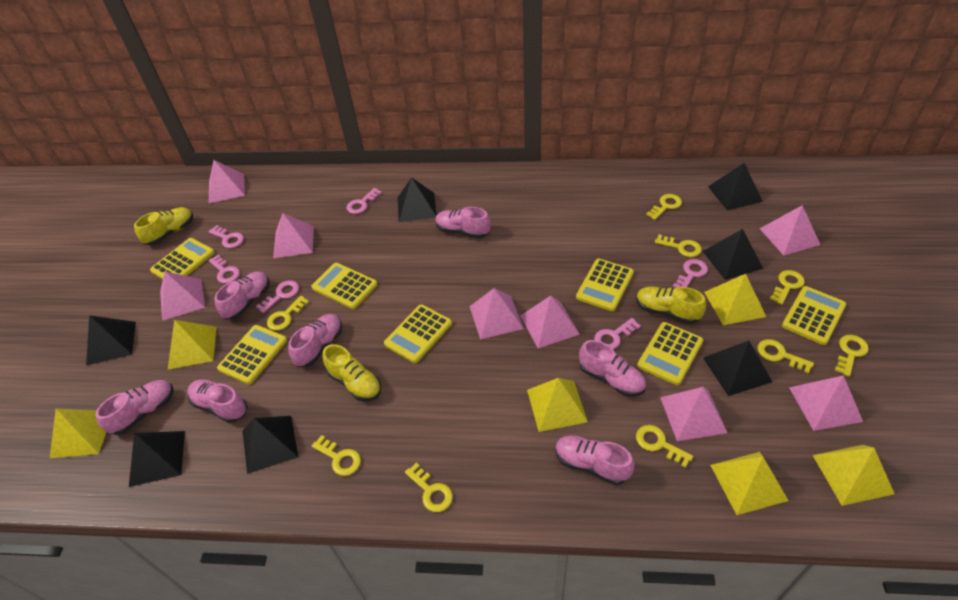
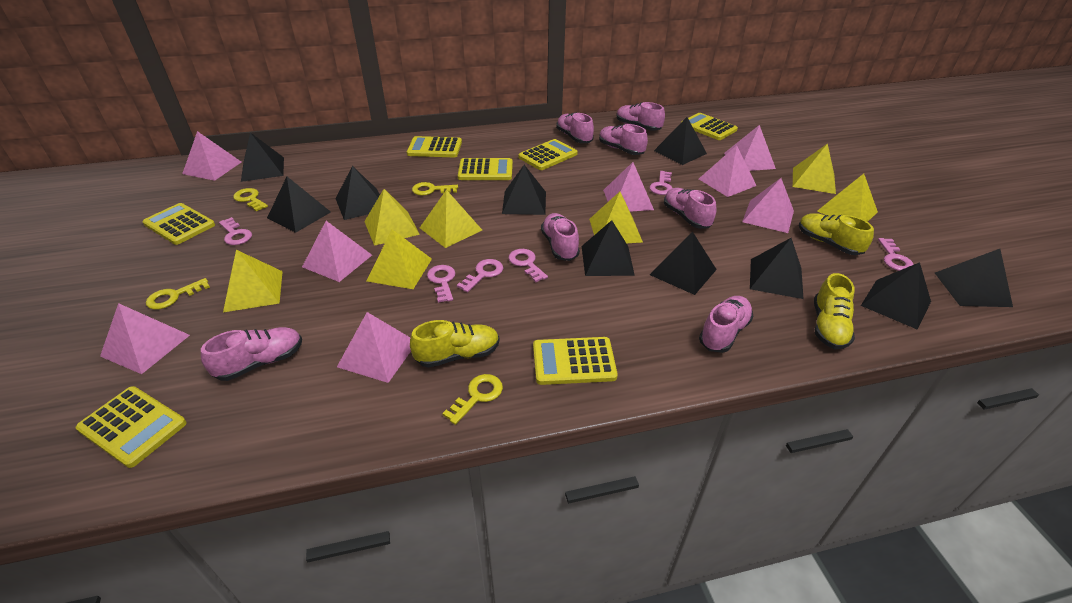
black pyramid: [86,315,136,365] [129,431,185,487] [242,416,298,474] [398,177,437,222] [703,229,763,280] [703,341,772,396] [708,163,763,211] = 7 -> [241,133,284,182] [267,177,331,233] [336,166,380,220] [502,165,546,215] [582,220,635,276] [650,231,717,295] [654,117,707,165] [750,238,804,299] [861,262,931,330] [935,249,1013,307] = 10
yellow key: [267,296,309,331] [312,435,361,476] [405,462,453,512] [636,425,693,468] [646,194,682,220] [655,234,702,257] [757,339,814,374] [770,270,805,305] [835,335,869,377] = 9 -> [146,278,210,310] [233,188,268,211] [412,182,458,196] [442,374,503,425] = 4
yellow pyramid: [50,409,106,458] [168,320,217,370] [527,378,588,432] [704,274,766,325] [710,452,789,515] [813,445,894,506] = 6 -> [223,250,283,312] [364,189,420,246] [367,229,432,289] [420,190,482,248] [589,192,643,243] [793,143,836,194] [817,174,878,222] = 7

